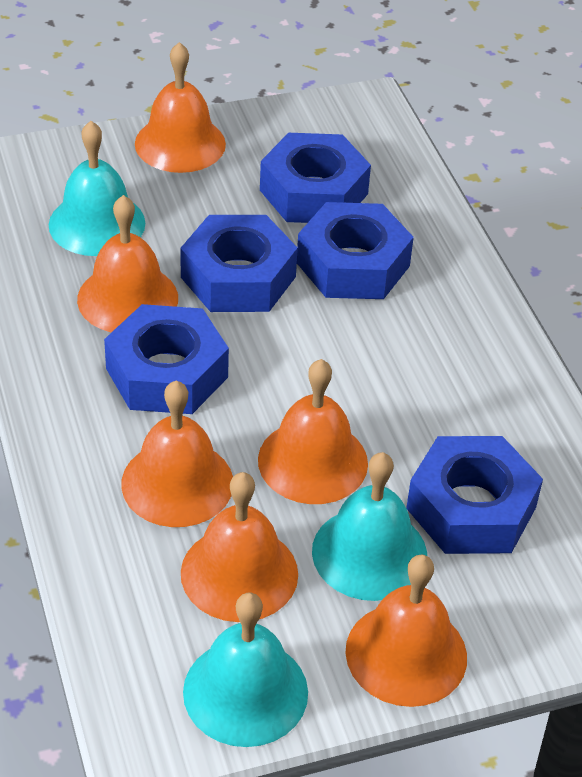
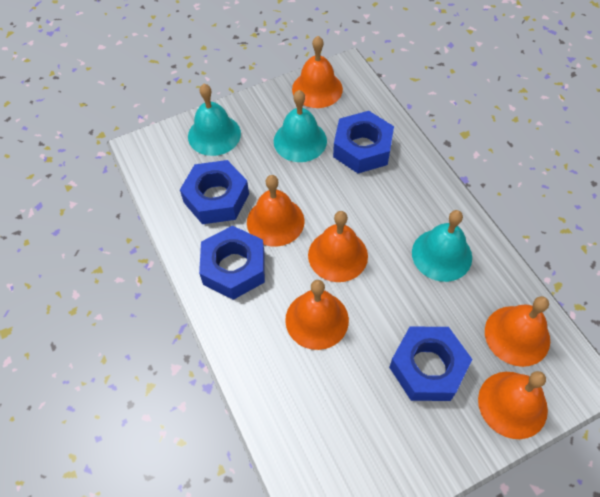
blue nut: [104,304,229,414] [180,215,298,312] [260,133,371,223] [297,202,414,299] [406,436,543,554] = 5 -> [180,160,249,224] [199,226,265,300] [333,111,394,173] [389,326,472,401] = 4

